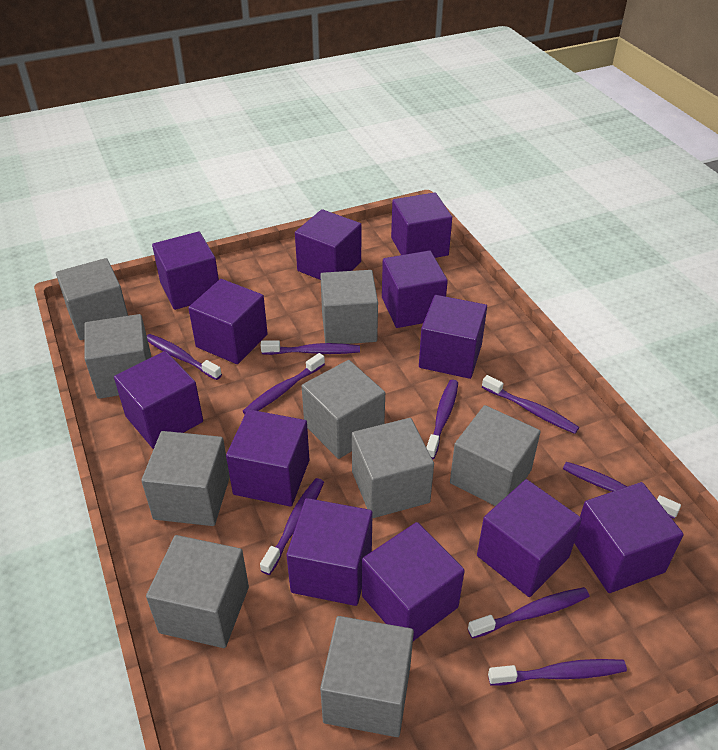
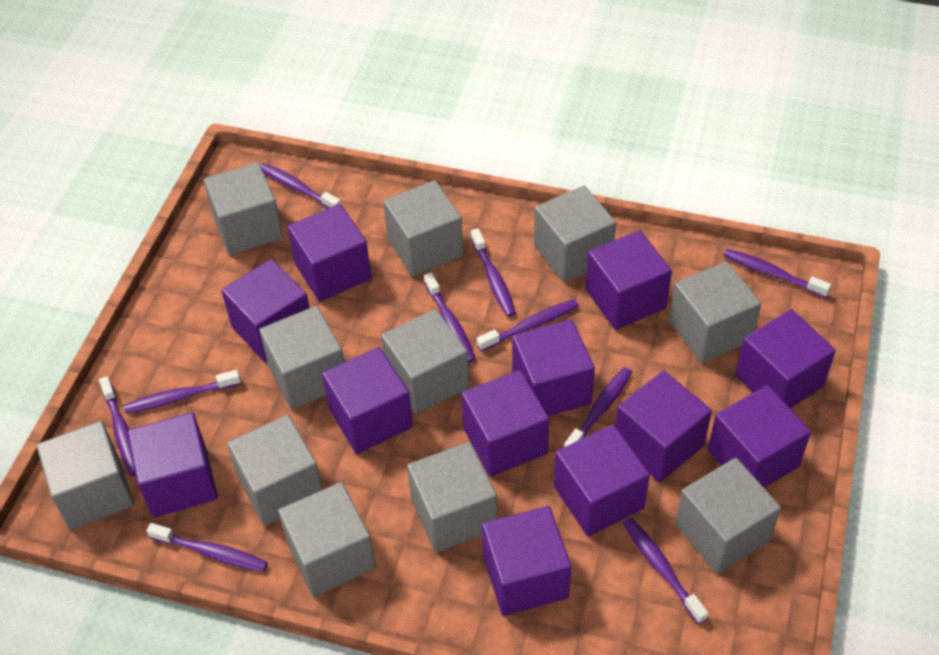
grey cube: [56,258,128,340] [85,314,151,399] [141,431,230,526] [146,535,249,648] [302,360,385,459] [320,270,378,344] [320,616,414,737] [352,418,434,518] [450,405,541,506] = 9 -> [37,421,134,530] [204,162,283,255] [227,415,323,526] [259,306,344,409] [278,482,376,597] [381,309,469,414] [383,180,463,276] [407,442,497,552] [534,185,616,283] [669,262,761,363] [675,458,781,574] = 11
purple toothbrush: [147,334,222,380] [242,353,325,414] [260,478,324,575] [261,340,360,355] [426,380,458,459] [468,587,589,639] [482,375,579,434] [488,659,627,685] [563,462,681,519] = 9 -> [99,376,136,476] [124,370,241,414] [146,523,268,572] [260,163,341,208] [424,272,476,363] [471,228,516,317] [477,299,579,352] [564,367,632,447] [623,518,708,624] [723,249,831,298] = 10

